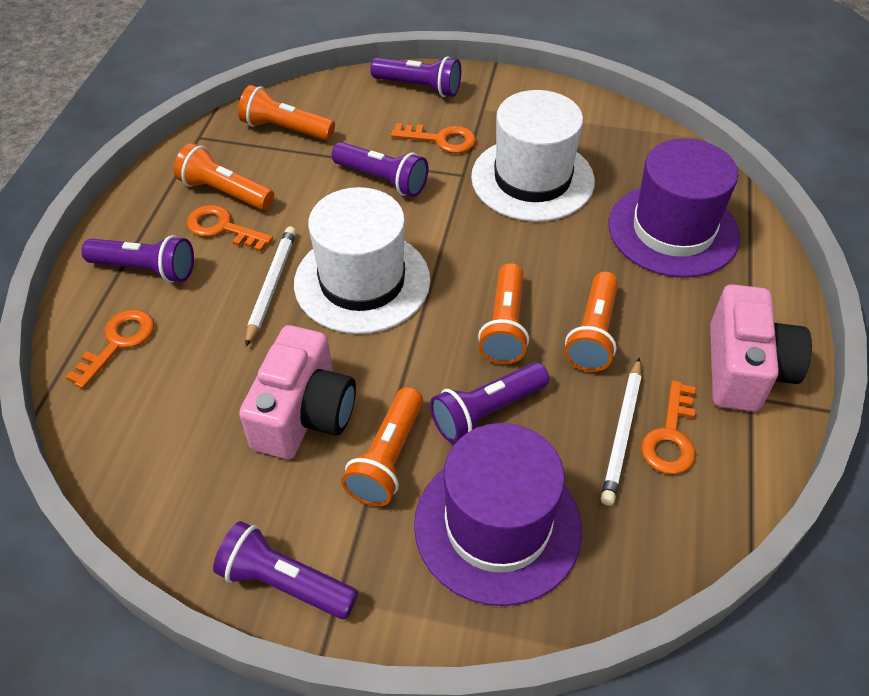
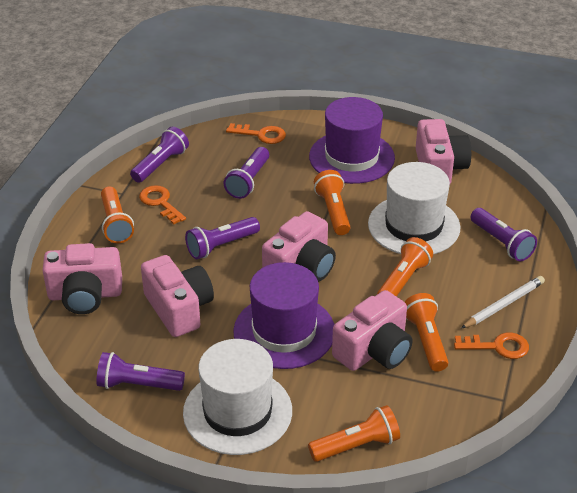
orange key: [65,309,154,389] [187,205,273,252] [391,123,476,153] [641,381,696,474] = 4 -> [139,185,186,225] [226,123,286,144] [454,332,529,359] = 3
pink camera: [239,325,356,459] [710,284,812,412] = 2 -> [43,243,122,314] [141,255,214,337] [262,211,336,282] [332,290,413,371] [416,119,471,184] = 5
white pencil: [246,226,296,347] [601,357,642,506] = 2 -> [461,276,545,329] = 1

